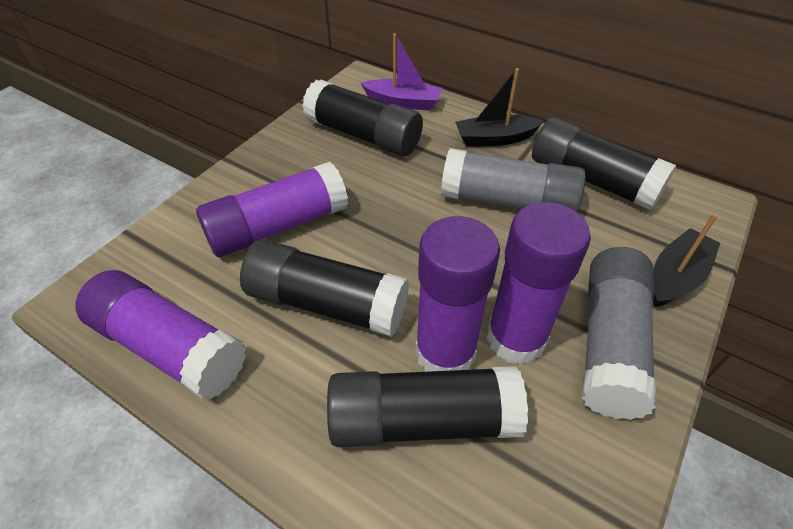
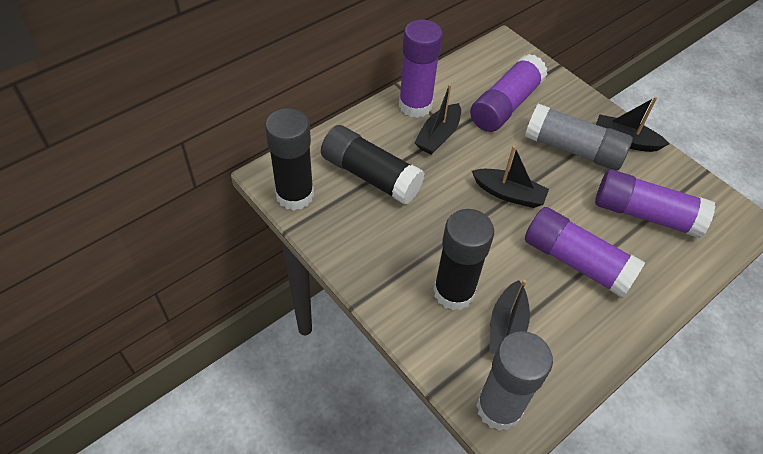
black boat: [455,68,544,147] [653,213,720,307] = 2 -> [414,84,461,154] [472,145,549,208] [489,280,530,354] [596,97,669,152] = 4
black glue stick: [240,240,409,337] [302,80,423,156] [327,366,528,447] [532,117,676,210] = 4 -> [265,108,314,210] [321,125,425,205] [433,209,494,310] = 3
purple boat: [361,33,442,110] = 1 -> none = 0

